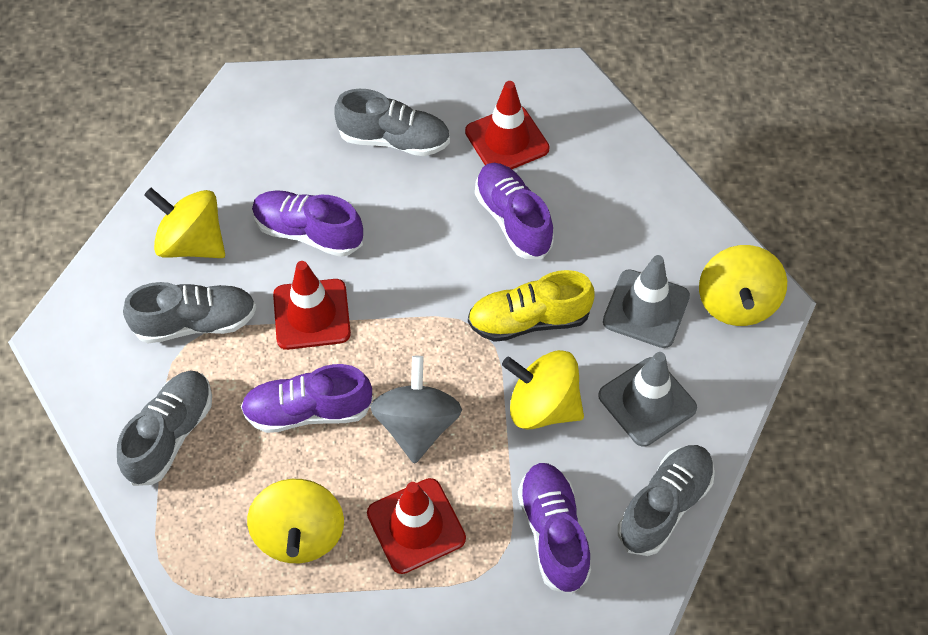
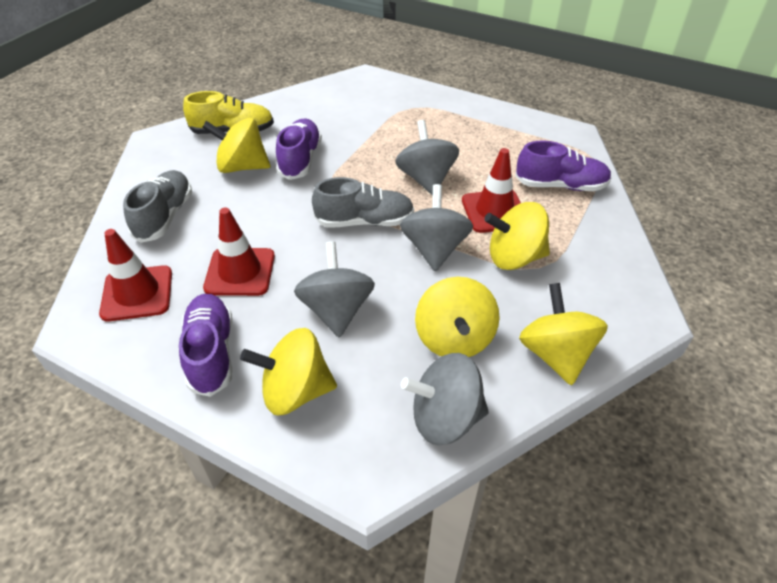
grey shoe: [117,371,212,486] [123,282,256,343] [334,89,450,156] [618,445,715,556] = 4 -> [123,170,192,243] [312,177,414,228] = 2
grey spinning top: [370,356,462,464] = 1 -> [294,241,375,338] [395,120,459,195] [400,184,473,271] [401,353,489,445] = 4
grey traffic cone: [598,352,697,447] [603,255,690,348] = 2 -> none = 0
purple shoe: [241,364,373,433] [252,190,363,257] [475,163,554,259] [518,463,591,594] = 4 -> [179,294,232,397] [276,118,322,180] [515,141,612,191] = 3
yellow spinning top: [144,188,225,258] [247,479,344,563] [502,350,584,430] [699,245,787,326] = 4 -> [202,118,271,173] [240,328,337,416] [415,277,500,357] [484,202,550,270] [519,283,608,385] = 5

